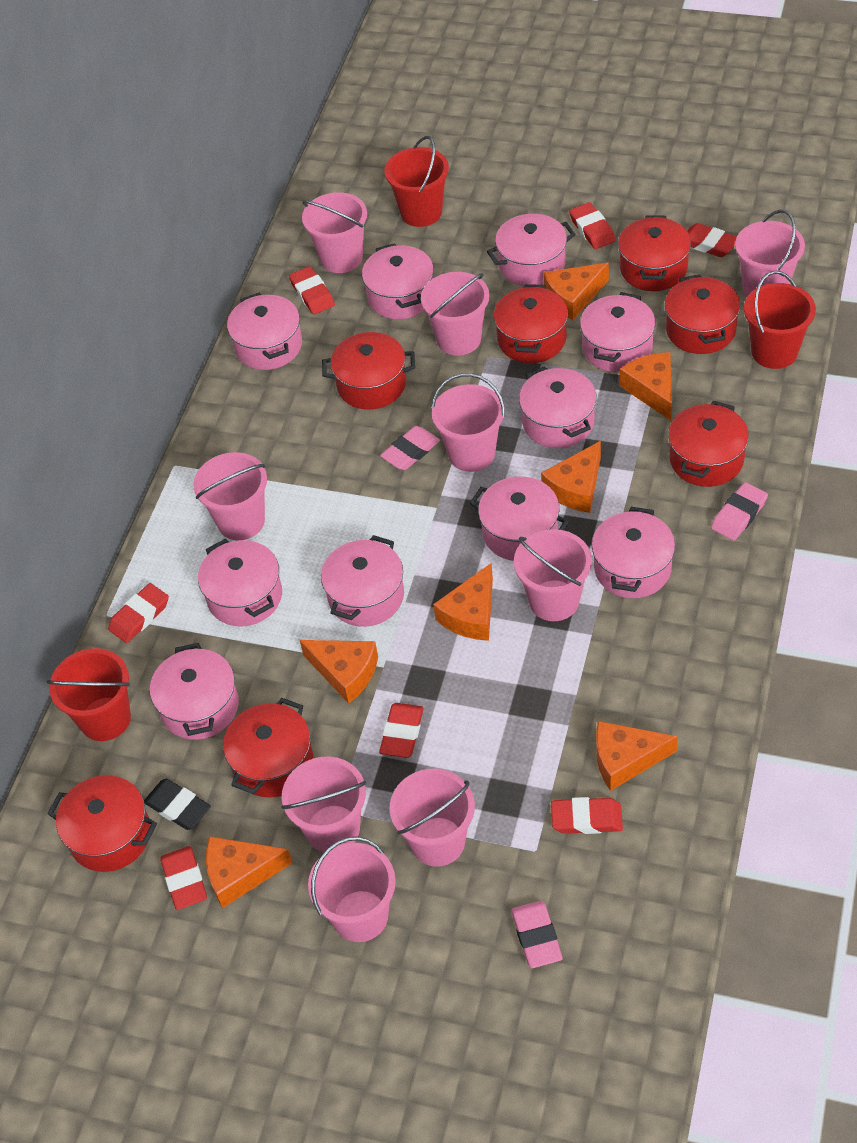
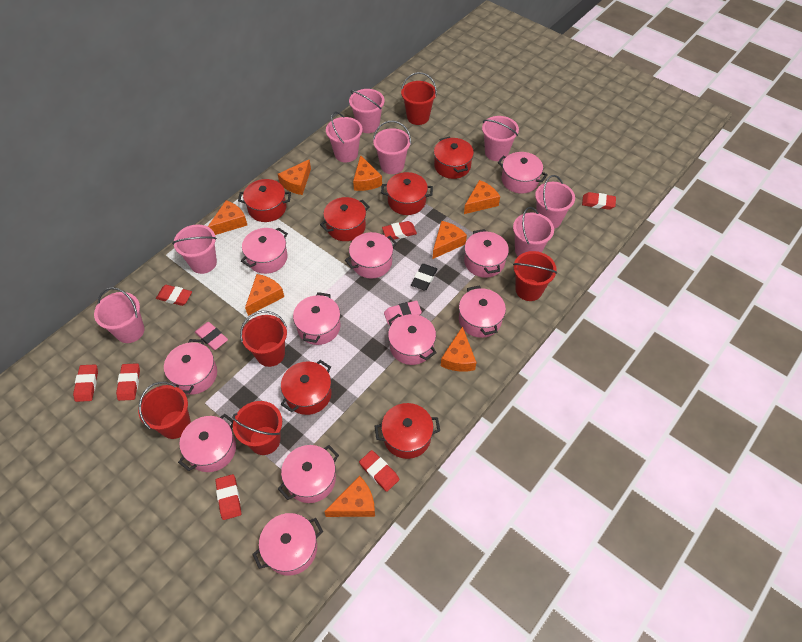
orange cheese: [206,836,292,908] [300,640,378,704] [433,564,493,641] [541,441,601,513] [544,263,609,320] [596,721,678,791] [620,352,672,421] = 7 -> [208,200,247,235] [245,274,284,316] [278,159,311,195] [324,476,375,517] [353,155,382,191] [433,221,467,259] [441,326,477,372] [464,180,500,214] = 8
pink bucket: [194,452,267,540] [281,757,366,853] [302,192,367,273] [308,836,396,942] [390,769,475,867] [421,272,489,356] [431,373,505,472] [514,529,592,621] [735,210,805,297] = 9 -> [94,287,145,343] [172,224,217,274] [326,112,363,162] [349,89,385,133] [373,121,411,174] [482,116,519,161] [513,207,554,256] [535,175,575,229] = 8
pink eraser: [380,426,440,470] [511,901,563,968] [711,482,768,540] = 3 -> [195,322,228,350] [384,301,422,325] = 2
pink pot: [150,643,239,740] [198,539,282,627] [227,293,302,370] [321,535,404,627] [362,243,434,319] [470,476,569,561] [487,214,576,286] [519,366,597,448] [580,292,656,372] [592,507,675,598] = 10 -> [164,339,217,395] [178,414,236,472] [241,227,288,274] [252,513,323,576] [278,445,339,503] [293,292,341,345] [345,232,397,278] [388,314,437,365] [459,286,506,338] [464,229,509,278] [498,152,548,194] = 11
red bucket: [47,648,131,741] [385,136,449,227] [744,271,816,369] = 3 -> [138,382,191,439] [232,401,282,455] [240,311,287,367] [401,72,437,125] [513,251,557,301] = 5
red pot: [47,775,157,872] [223,698,313,798] [322,332,415,410] [494,284,568,363] [618,215,691,291] [665,274,740,354] [668,401,749,487] = 7 -> [238,179,291,222] [281,360,332,415] [320,197,370,241] [375,403,440,459] [381,172,433,215] [434,137,474,179] = 6

